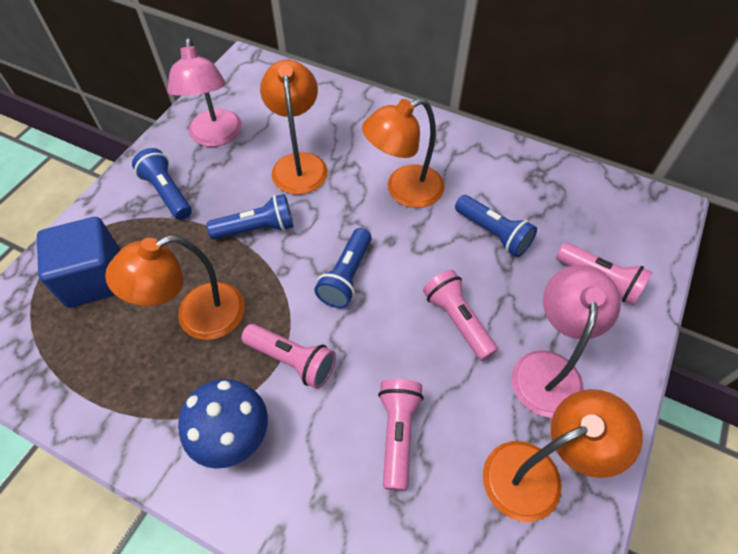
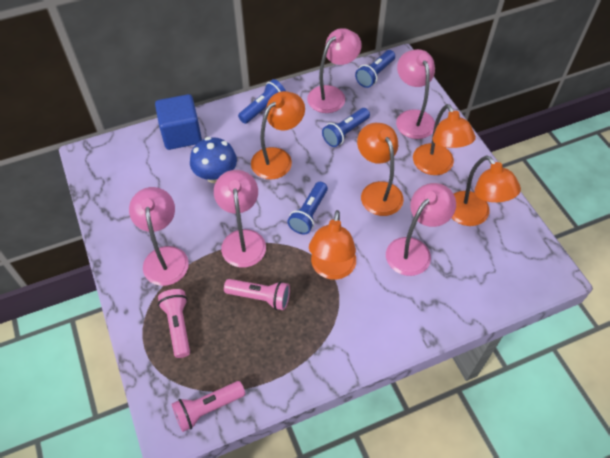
orange lamp: [105,235,245,340] [260,60,328,194] [362,98,445,208] [483,389,643,522] = 4 -> [251,91,305,180] [309,210,356,280] [357,123,404,216] [413,104,476,175] [452,156,521,226] = 5
pink flashlight: [241,324,336,389] [378,379,424,491] [423,270,498,361] [556,243,653,305] = 4 -> [158,289,190,358] [172,381,245,432] [224,279,290,310] = 3
pink lamp: [167,38,242,147] [512,265,621,418] = 2 -> [129,187,189,286] [214,170,266,268] [307,28,362,113] [386,183,456,276] [396,49,435,139] = 5

